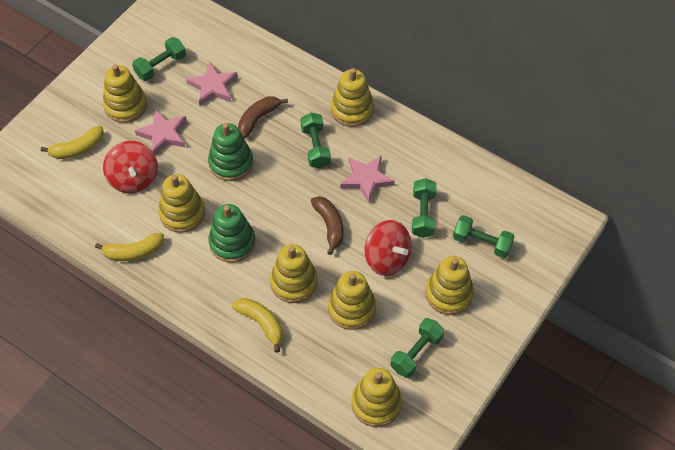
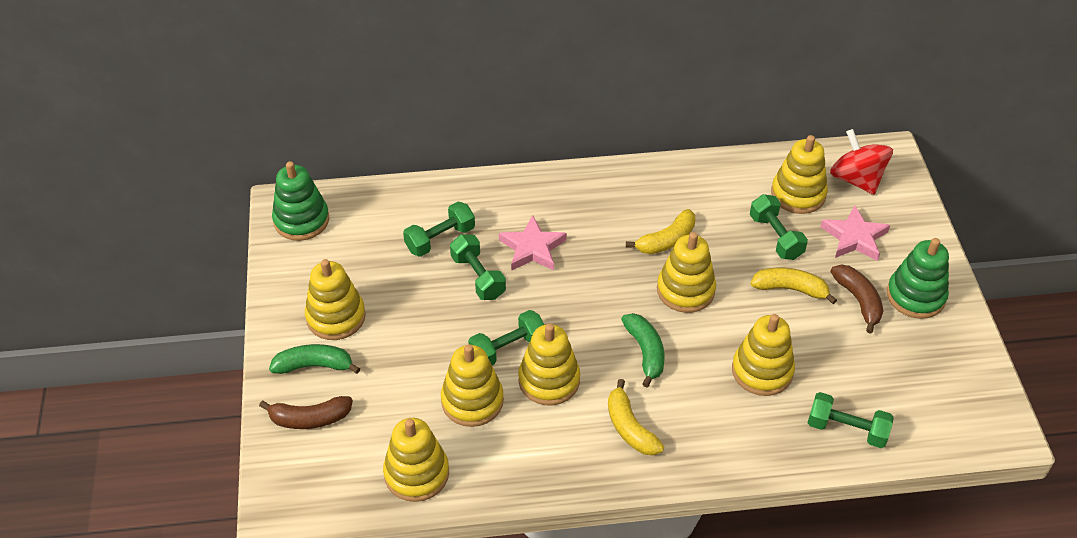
green banana: none = 0 -> [269,344,360,374] [621,313,665,387] = 2
pink star: [135,109,187,155] [186,62,238,106] [340,155,395,203] = 3 -> [499,215,567,271] [820,205,890,261] = 2
red spinning top: [103,141,158,193] [365,220,412,276] = 2 -> [830,129,893,195] = 1

